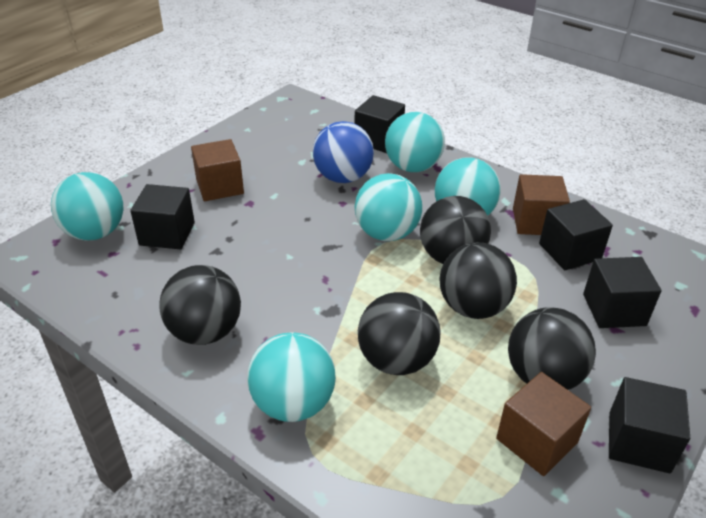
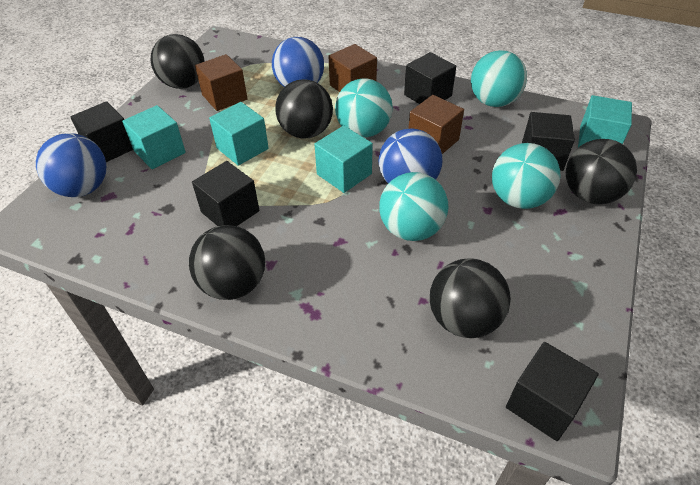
blue ball: [313,121,374,183] = 1 -> [36,133,106,197] [272,37,324,87] [379,128,442,183] = 3
turquoise ball: [51,172,123,241] [247,332,336,422] [355,173,422,241] [385,112,445,172] [435,157,501,216] = 5 -> [335,79,393,138] [379,172,448,241] [471,50,527,107] [492,143,560,209] = 4
turquoise cube: none = 0 -> [122,105,186,169] [209,102,269,166] [315,126,373,193] [578,95,632,147] = 4

